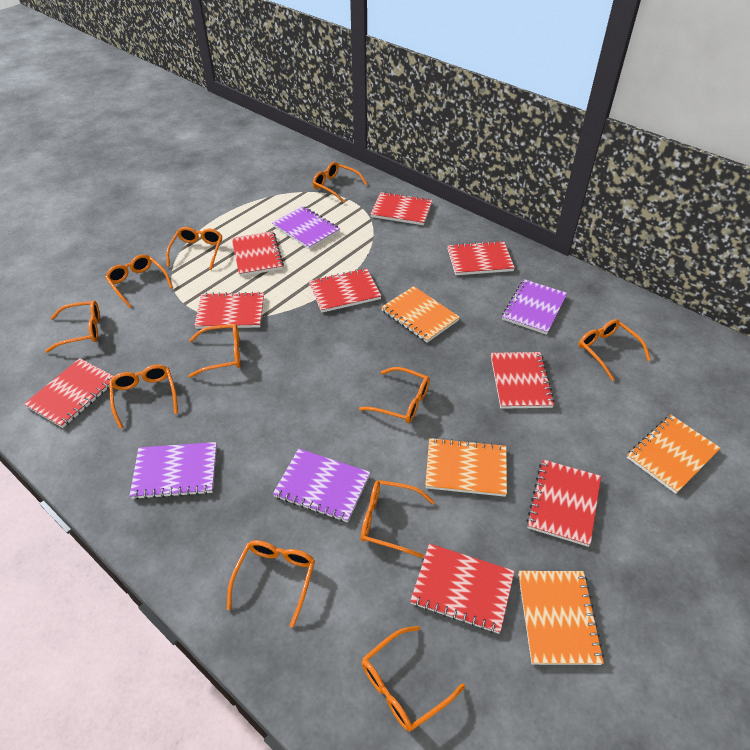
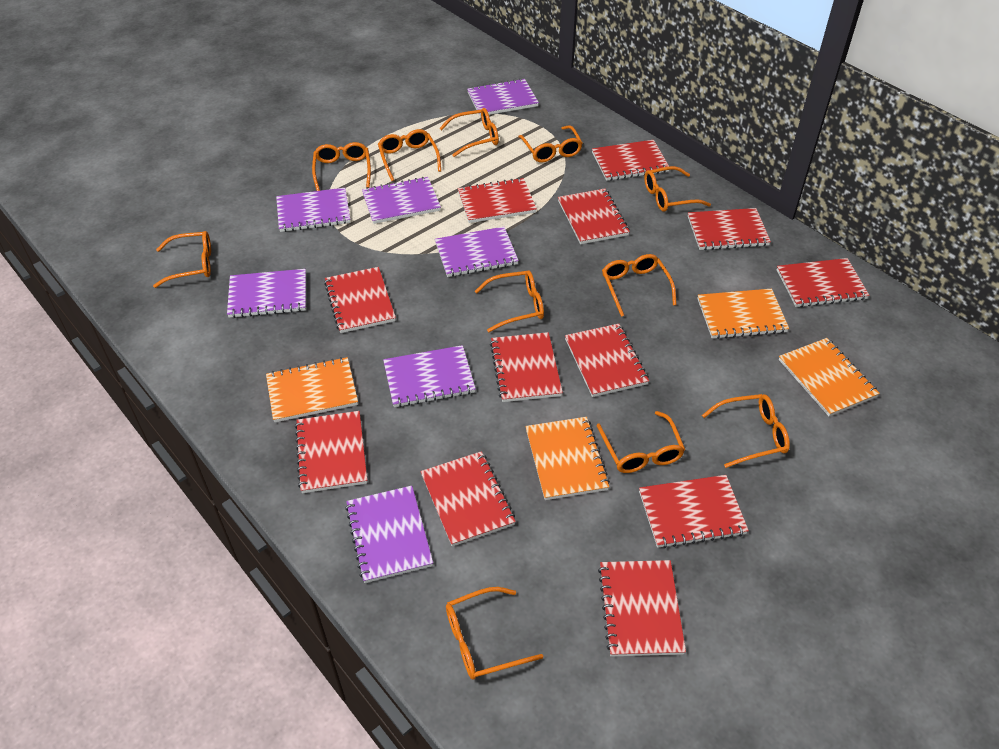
purple notebook: [130,442,217,500] [272,206,340,250] [273,449,370,523] [502,279,567,335] = 4 -> [227,269,306,318] [276,188,350,232] [345,486,433,583] [362,177,441,224] [383,345,476,407] [435,227,519,277] [467,78,539,116] = 7
red notebook: [24,358,114,428] [194,292,264,329] [232,231,284,276] [309,268,381,313] [370,192,432,225] [410,544,515,634] [447,241,515,275] [491,352,555,409] [526,460,601,547] = 9 -> [295,411,367,493] [324,267,396,333] [421,451,516,546] [458,178,537,223] [490,332,563,402] [558,189,630,244] [565,324,649,397] [592,140,669,181] [598,560,686,656] [639,475,749,548] [688,208,771,250] [777,258,869,307] = 12

